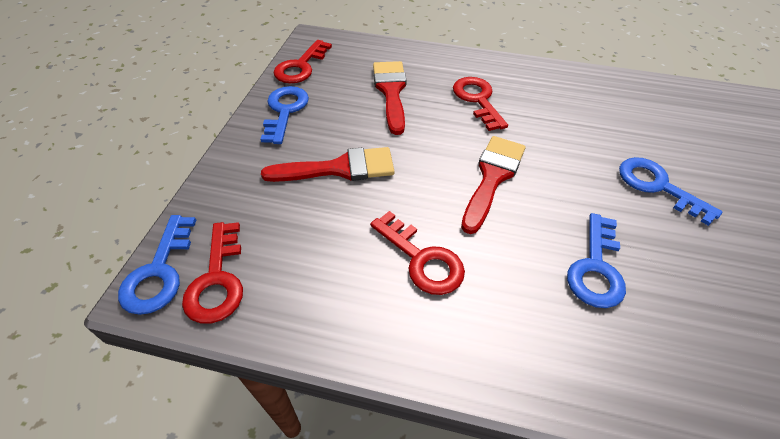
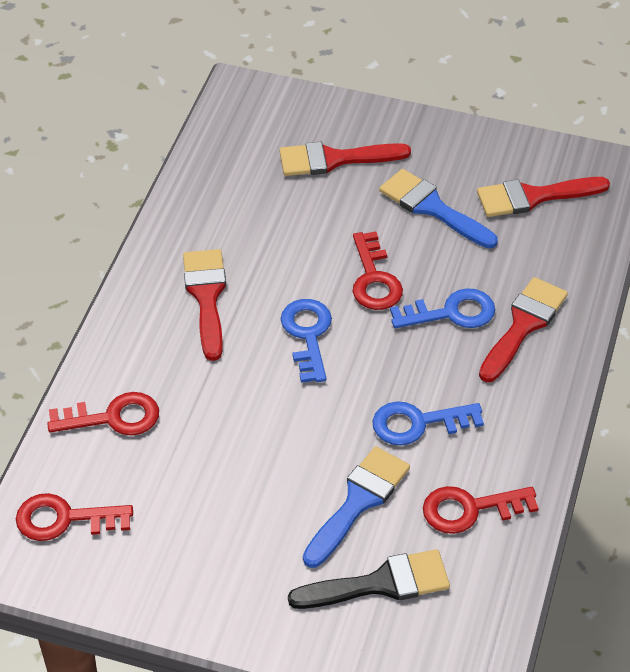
black brush: none = 0 -> [288,549,450,609] = 1
blue brush: none = 0 -> [303,446,410,568] [379,169,498,248] = 2
blue key: [118,215,196,315] [260,86,309,144] [567,213,626,308] [619,157,722,226] = 4 -> [281,299,332,383] [372,401,484,446] [390,288,495,328] = 3
red brush: [261,147,395,182] [373,61,407,135] [461,136,526,234] = 3 -> [183,249,226,361] [279,142,411,176] [477,177,610,217] [479,277,568,382] = 4

